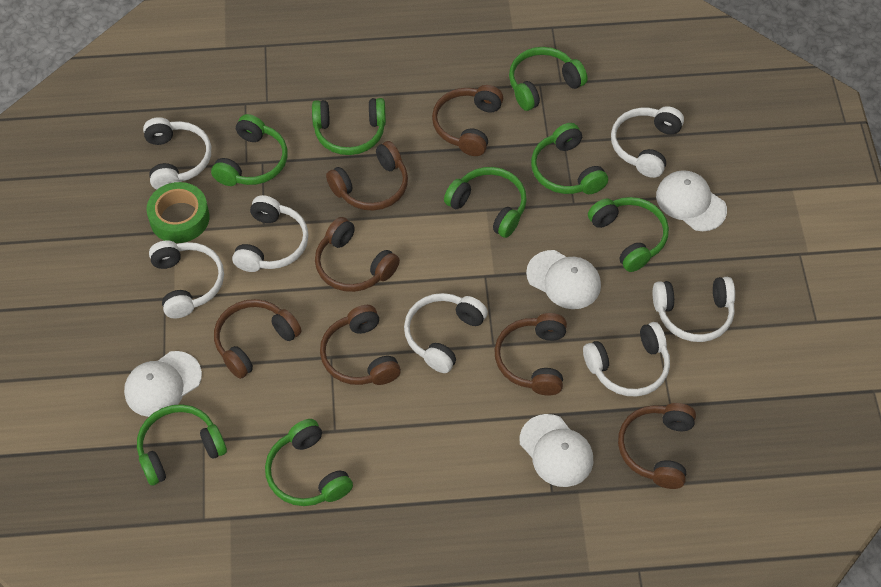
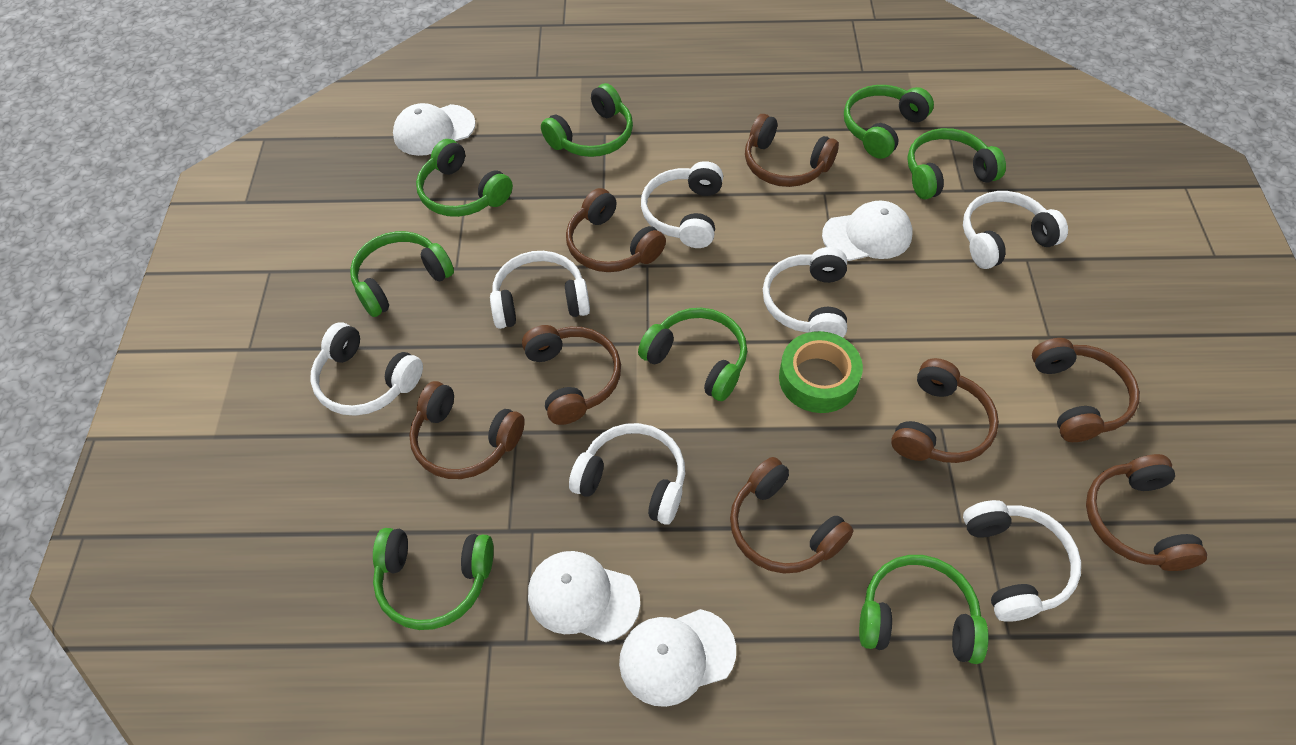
brown headphones: [214,299,301,379] [315,217,400,292] [320,305,401,385] [326,141,408,211] [432,85,503,156] [494,313,567,396] [618,403,696,489] = 7 -> [409,381,525,479] [522,325,621,425] [566,188,666,272] [730,457,854,574] [745,114,839,187] [891,358,999,463] [1032,338,1140,442] [1086,454,1207,571] = 8

